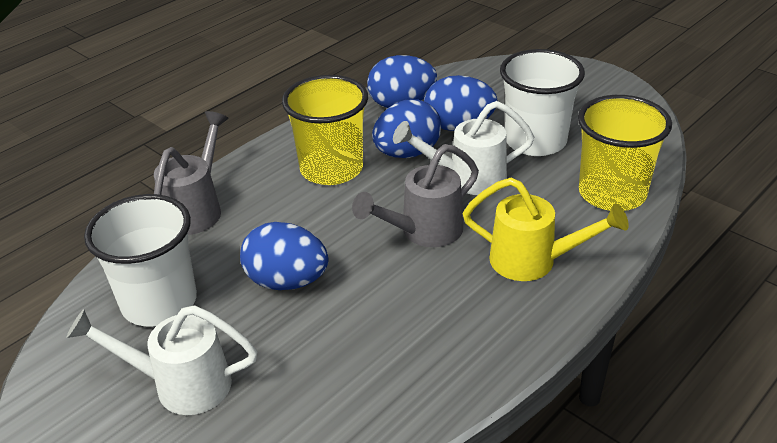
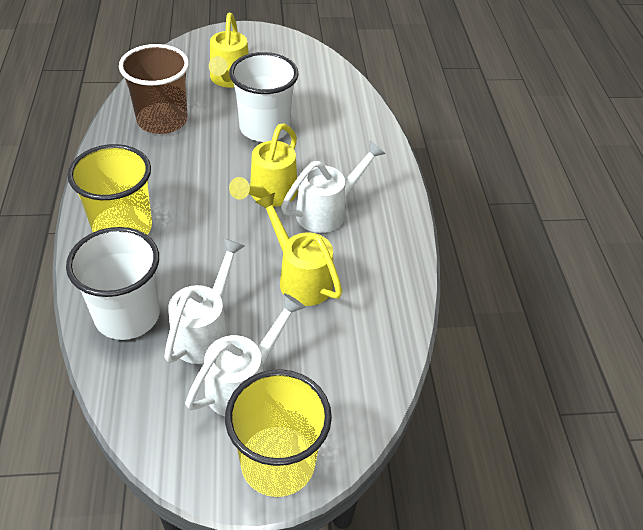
blue egg: [240,222,329,290] [367,55,437,108] [372,99,441,158] [424,75,498,131] = 4 -> none = 0
brown cup: none = 0 -> [119,44,189,134] = 1
grey watering can: [154,111,229,235] [352,144,479,247] = 2 -> none = 0
white watering can: [66,305,258,415] [393,101,534,195] = 2 -> [164,238,245,364] [185,293,305,416] [281,140,386,233] = 3
yellow watering can: [463,178,629,281] = 1 -> [209,13,249,88] [229,124,298,207] [255,193,342,306] = 3

